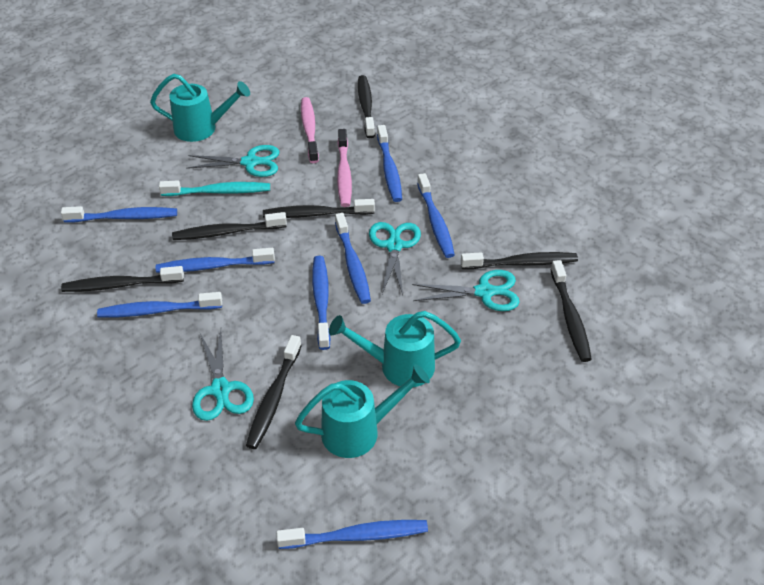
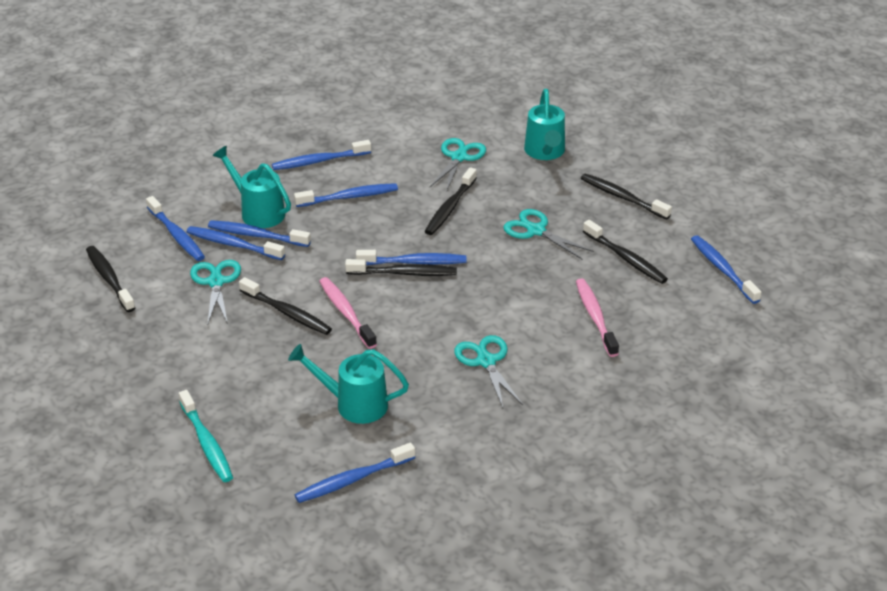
black toothbrush: [61,266,184,292] [172,212,287,240] [246,335,302,449] [263,199,375,218] [358,75,375,138] [461,252,578,269] [550,260,592,362] = 7 -> [86,246,135,312] [239,277,332,335] [345,259,457,276] [425,167,477,235] [581,174,672,220] [583,220,668,284] = 6

